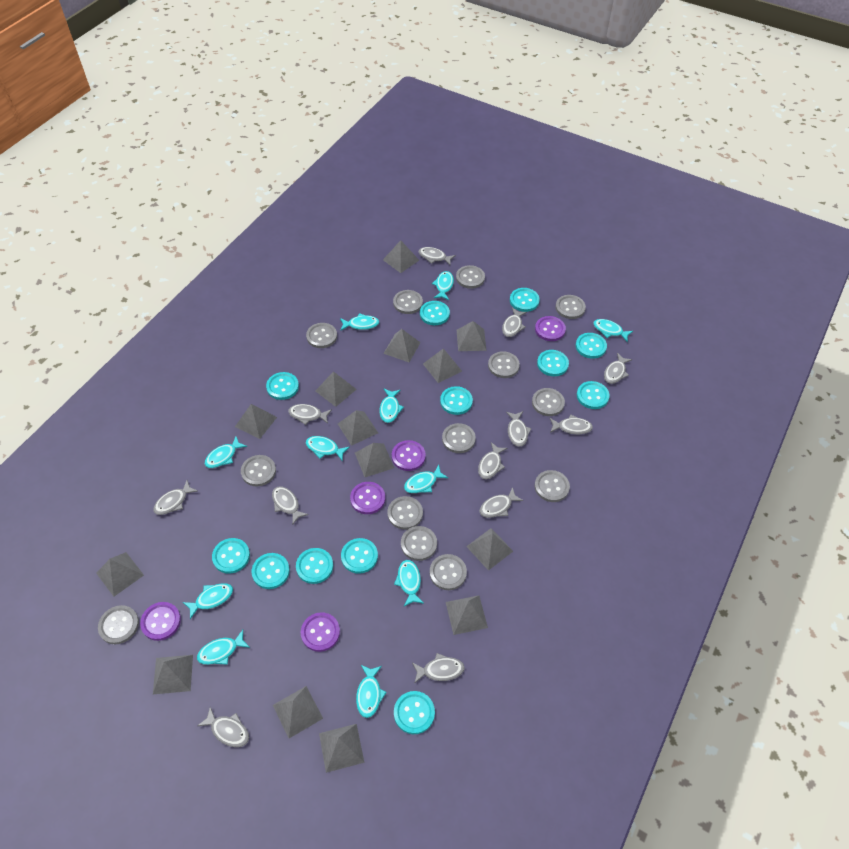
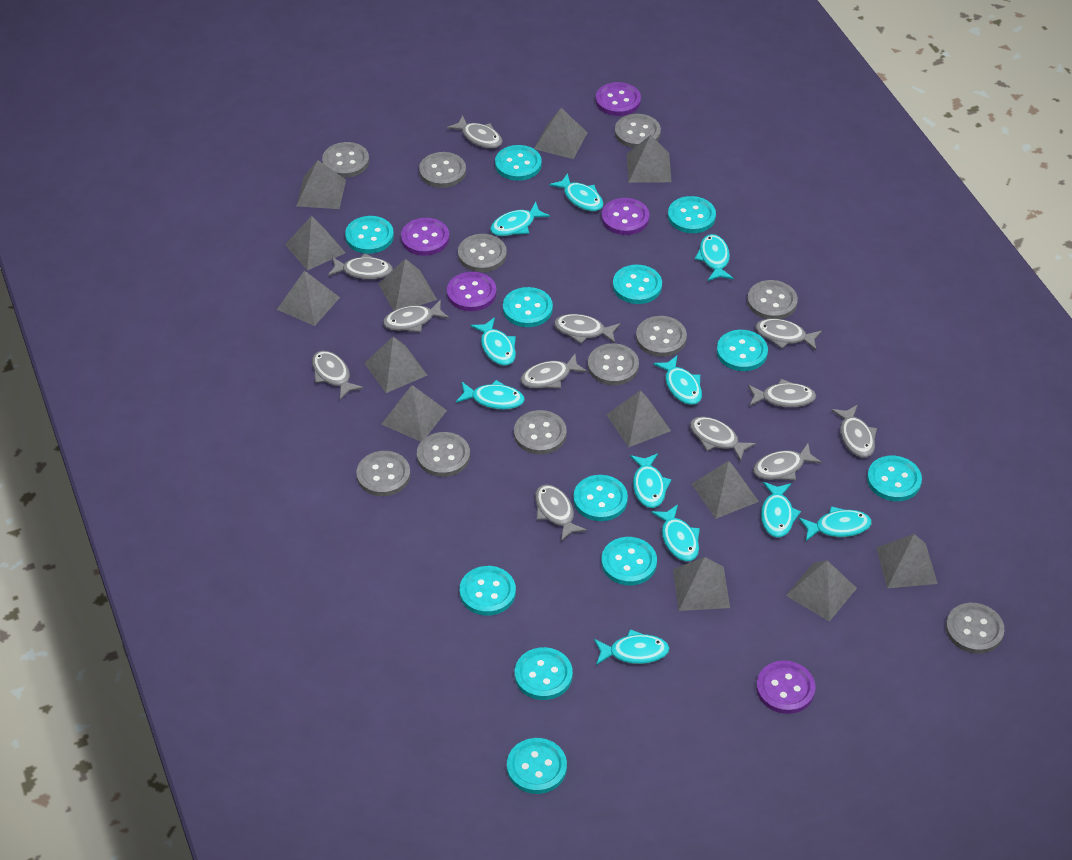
grey button: [98,605,139,644] [241,455,276,486] [306,323,337,348] [387,496,423,530] [393,290,423,314] [401,526,437,561] [430,554,467,590] [442,423,476,453] [456,265,485,289] [488,351,520,378] [532,388,565,416] [535,470,570,502] [555,295,586,319] = 13 -> [322,142,369,178] [356,451,410,496] [417,432,470,477] [419,152,466,188] [458,234,507,272] [514,410,567,454] [588,343,639,385] [615,114,661,148] [636,316,687,357] [747,280,798,319] [946,603,1005,654] = 11
grey pyramid: [96,552,144,597] [153,655,193,694] [235,404,277,439] [273,686,323,738] [315,371,357,407] [319,724,364,773] [338,410,378,446] [355,443,394,477] [383,240,419,273] [383,329,421,362] [423,349,462,383] [446,595,488,635] [457,321,486,351] [466,528,513,571] = 14 -> [277,270,340,326] [285,216,346,271] [296,160,346,209] [364,337,427,393] [378,259,437,311] [381,385,447,442] [534,108,588,159] [606,390,671,447] [627,135,671,183] [673,557,730,611] [692,461,759,519] [786,560,857,622] [876,534,938,588] = 13

